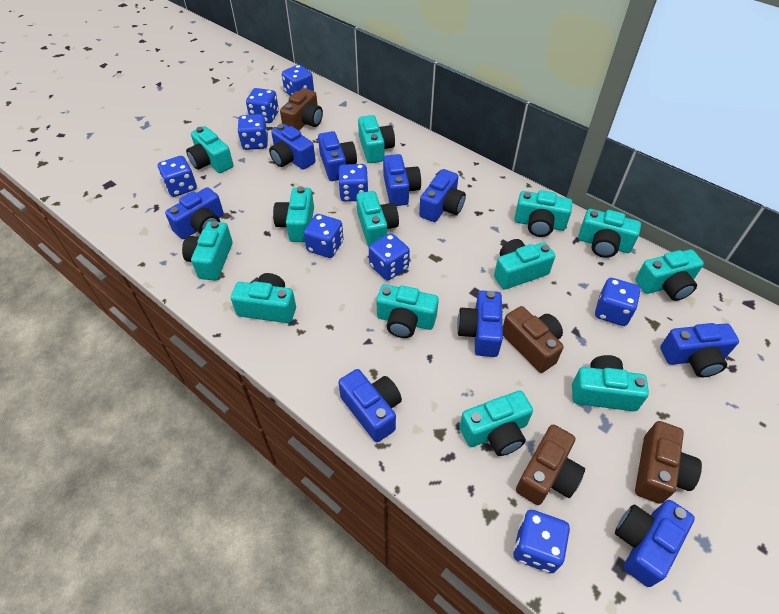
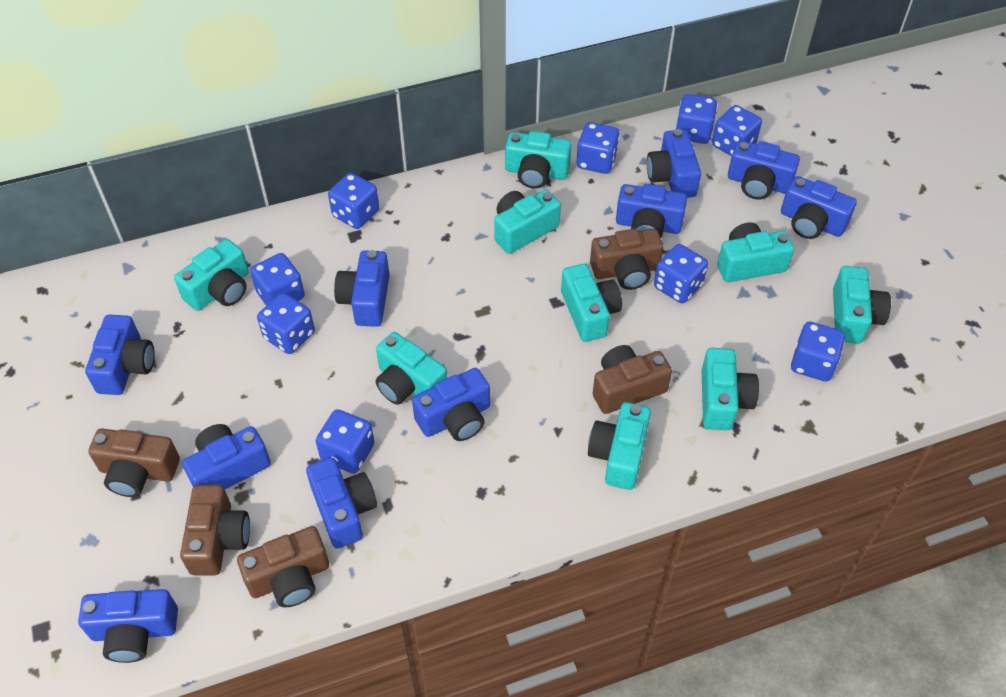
blue camera: [165,187,224,239] [269,124,316,170] [318,131,357,181] [338,369,402,442] [383,154,421,206] [419,169,466,222] [457,291,503,357] [615,500,695,587] [660,323,739,377] = 9 -> [78,589,178,663] [85,315,155,395] [182,424,271,489] [306,457,377,549] [334,250,390,327] [412,368,490,441] [616,184,687,238] [647,129,701,198] [728,140,800,200] [781,176,857,239] = 10
brown camera: [280,88,323,131] [503,306,564,373] [516,425,585,505] [635,421,702,504] = 4 -> [88,428,180,497] [180,485,250,575] [237,526,329,607] [590,229,663,290] [593,345,672,414] = 5
turquoise camera: [182,221,233,280] [186,126,234,173] [231,273,296,323] [273,186,314,242] [356,191,399,246] [358,115,395,163] [376,284,439,338] [459,391,533,456] [494,239,555,289] [514,190,572,237] [572,355,649,411] [578,209,641,258] [635,249,704,301] = 13 -> [174,239,249,311] [376,332,447,405] [494,190,561,254] [505,131,572,189] [561,264,622,342] [588,402,651,490] [701,348,759,430] [717,222,794,282] [833,266,891,344] = 9

